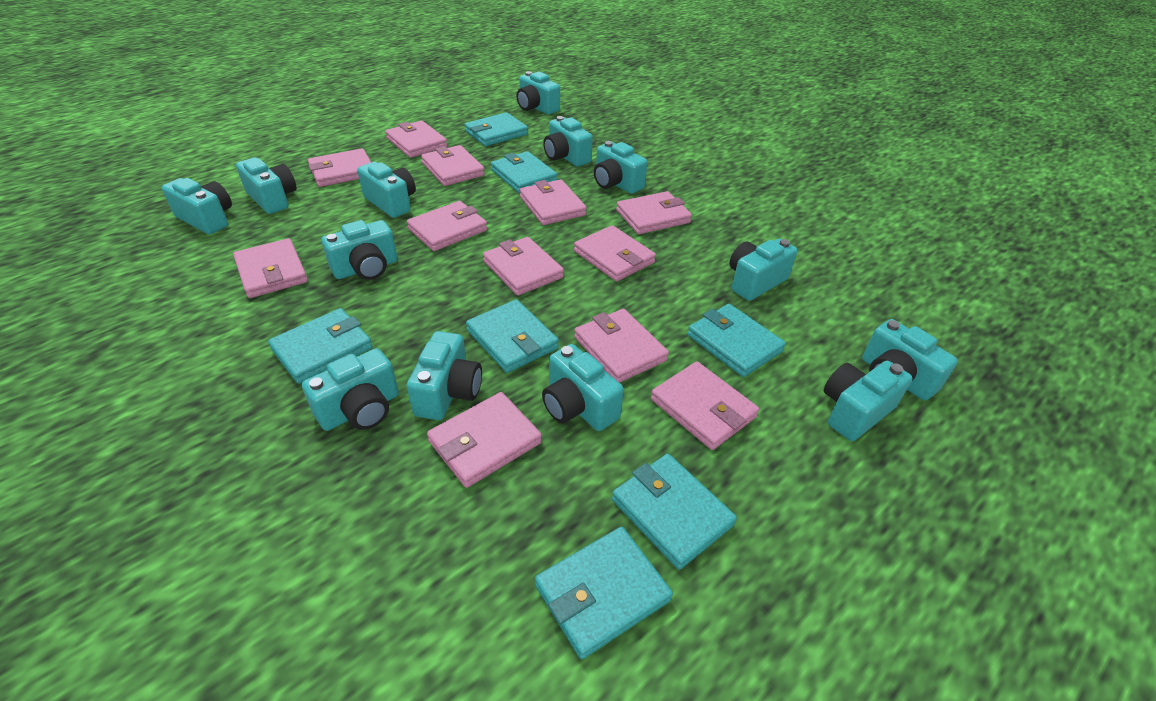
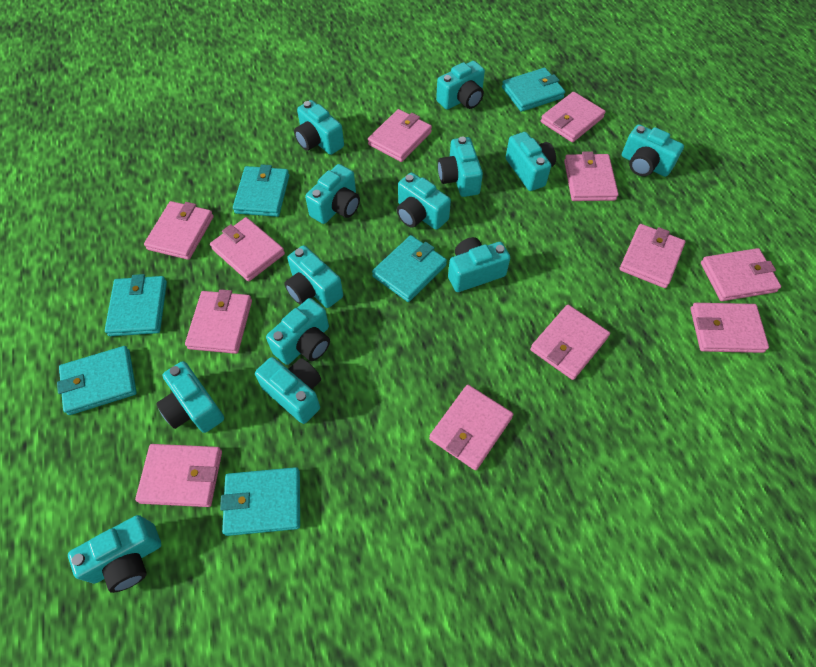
turquoise wallet: [268,308,372,384] [464,112,528,146] [466,299,559,373] [491,151,557,193] [535,527,673,659] [612,454,737,570] [687,304,786,377] = 7 -> [57,346,137,415] [105,274,167,336] [220,467,300,536] [233,164,289,217] [372,235,447,302] [502,68,565,112] = 6

